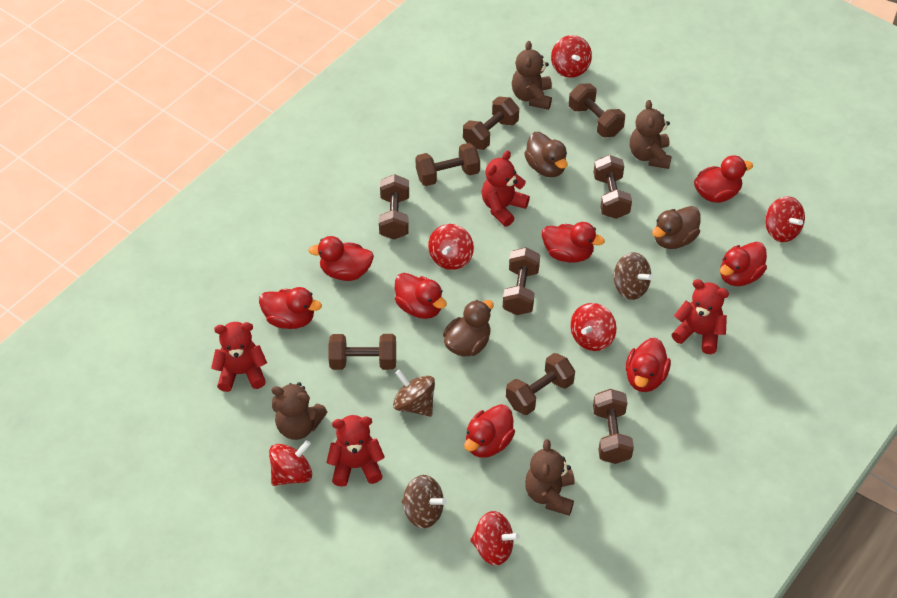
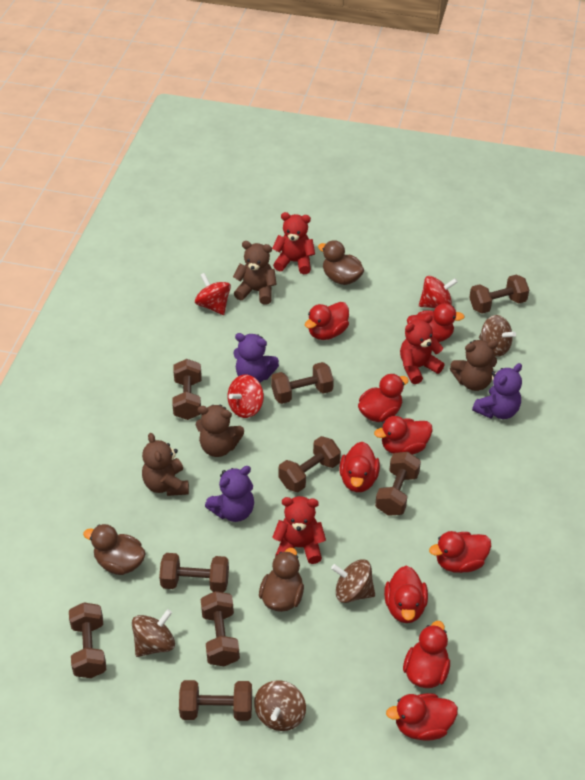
brown spinning top: [393,369,435,417] [402,475,447,528] [613,252,653,300] = 3 -> [132,609,175,657] [254,680,306,731] [331,559,375,603] [479,315,516,357] = 4
purple teddy bear: none = 0 -> [205,466,254,522] [233,333,279,383] [472,363,522,419] = 3
red duck: [259,287,322,329] [308,236,374,281] [395,273,447,319] [464,404,515,458] [542,222,605,263] [626,338,671,392] [694,155,753,203] [720,242,767,286] = 8 -> [305,302,349,340] [339,442,380,492] [358,374,409,422] [374,416,433,454] [384,566,428,623] [386,693,458,741] [403,621,450,688] [407,303,465,342] [429,531,491,573] = 9
red spinning top: [269,440,312,486] [428,224,474,270] [470,511,520,566] [551,35,592,78] [570,303,616,351] [765,196,805,242] = 6 -> [195,273,231,315] [228,375,264,418] [419,276,458,308] = 3
red teddy bear: [211,322,267,392] [327,415,385,487] [482,151,530,227] [672,279,729,354] = 4 -> [272,212,315,274] [272,496,326,564] [400,315,444,384] = 3

